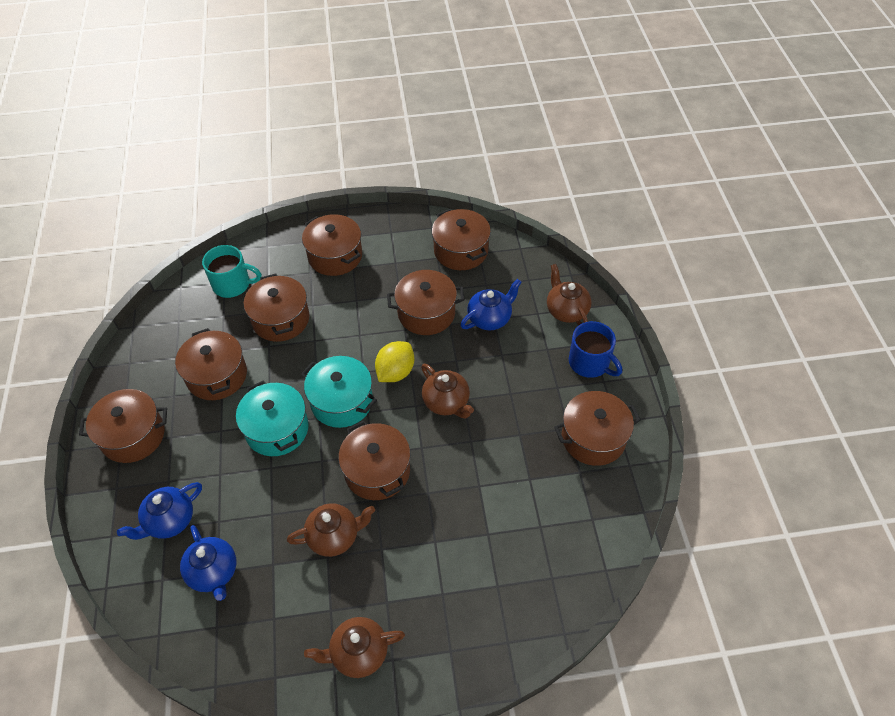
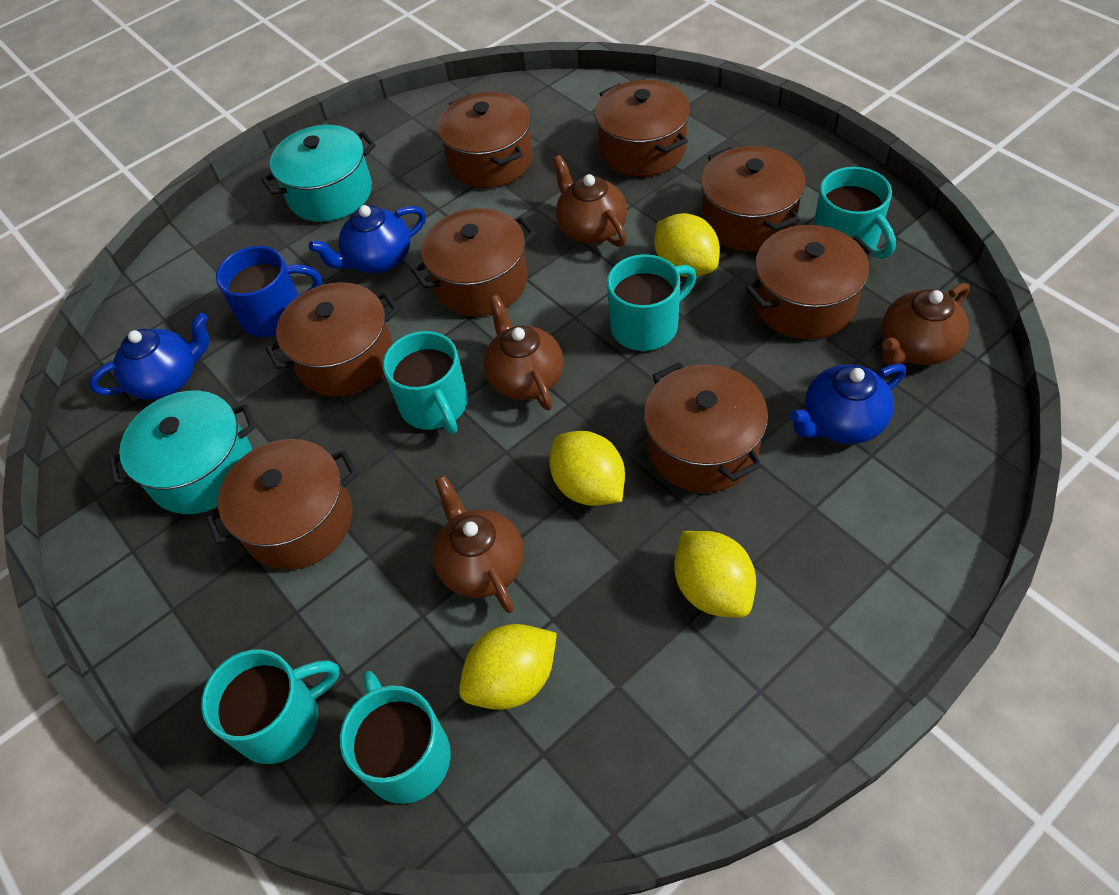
turquoise mug: [202,245,262,298] = 1 -> [201,649,340,764] [340,671,451,804] [383,331,468,434] [607,254,697,351] [814,167,896,259] = 5
yellow lemon: [375,341,414,382] = 1 -> [459,624,557,710] [550,431,625,506] [654,213,720,277] [674,531,756,618] = 4

